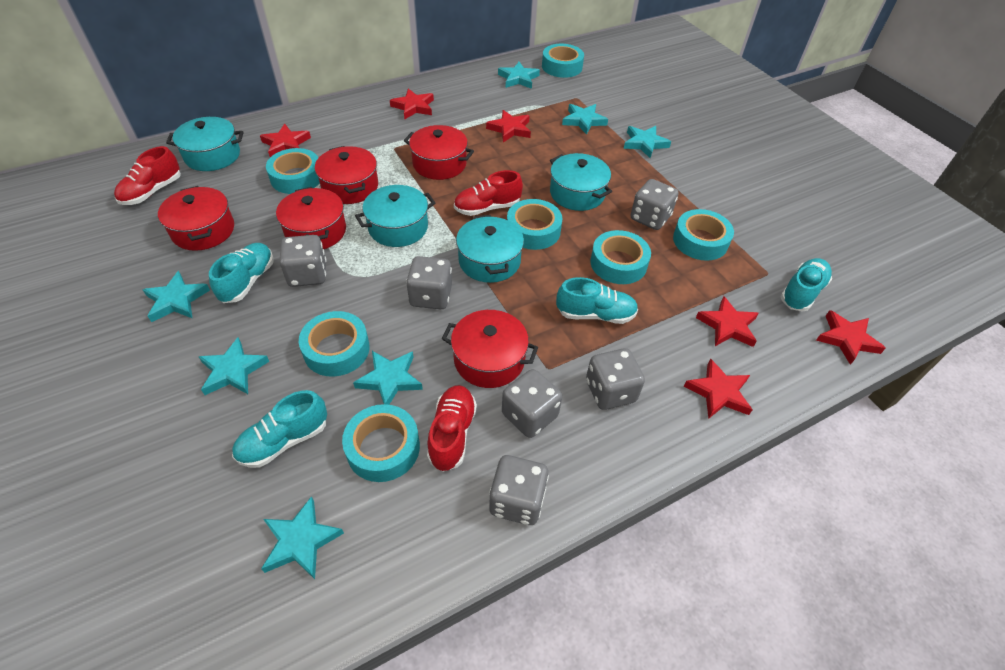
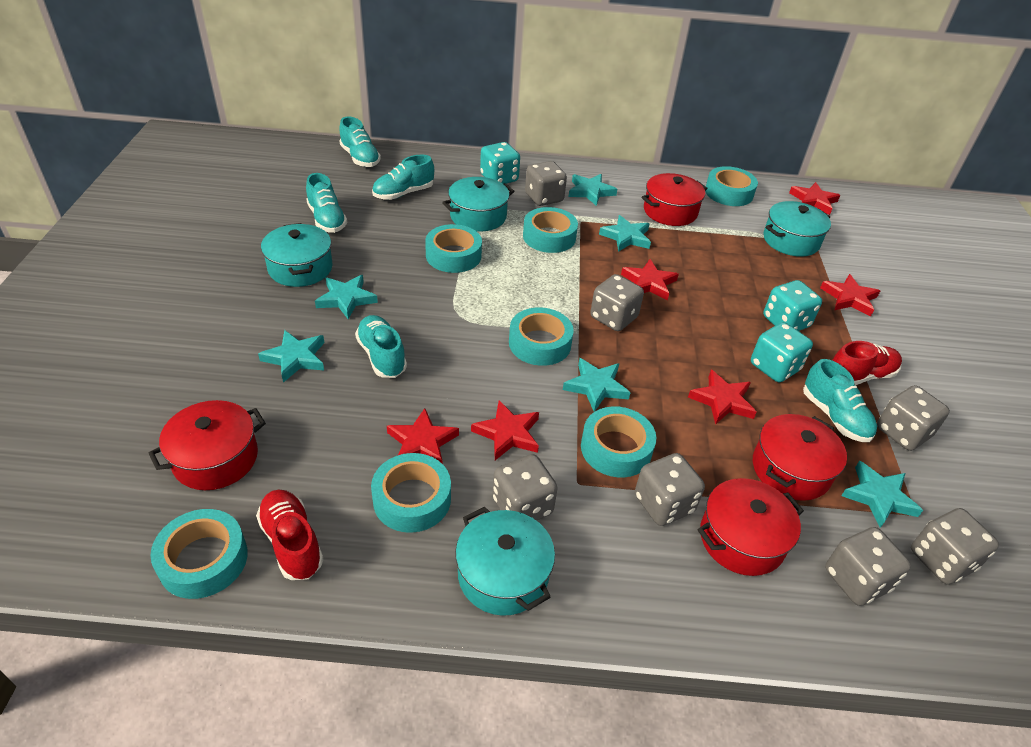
grey dice: [279,235,326,287] [406,256,452,309] [489,455,549,525] [502,369,562,438] [586,348,645,410] [631,179,679,230] = 6 -> [492,454,558,521] [525,161,567,206] [590,274,644,331] [635,453,705,526] [825,527,911,606] [877,385,950,451] [911,508,999,584] = 7
red pot: [158,186,234,251] [276,187,346,249] [315,146,378,204] [404,125,474,180] [442,310,538,388] = 5 -> [149,400,266,490] [642,173,707,226] [697,478,804,576] [753,414,847,501] = 4
red shoe: [114,146,181,205] [427,385,477,472] [454,170,523,216] = 3 -> [256,490,324,580] [832,341,902,385] = 2
turquoise dice: none = 0 -> [480,142,520,184] [751,322,813,382] [763,280,822,331] = 3
turquoise shoe: [209,243,274,303] [232,390,327,468] [556,277,638,324] [780,258,832,312] = 4 -> [306,173,347,233] [339,116,381,167] [355,315,407,378] [372,155,434,200] [803,359,877,442] = 5
turquoise star: [143,271,210,322] [199,338,269,395] [261,496,344,579] [353,351,423,405] [498,62,540,89] [562,104,608,135] [624,126,671,158] = 7 -> [258,330,325,383] [315,275,378,319] [563,358,631,412] [569,174,617,206] [599,215,651,252] [841,461,923,528] = 6

